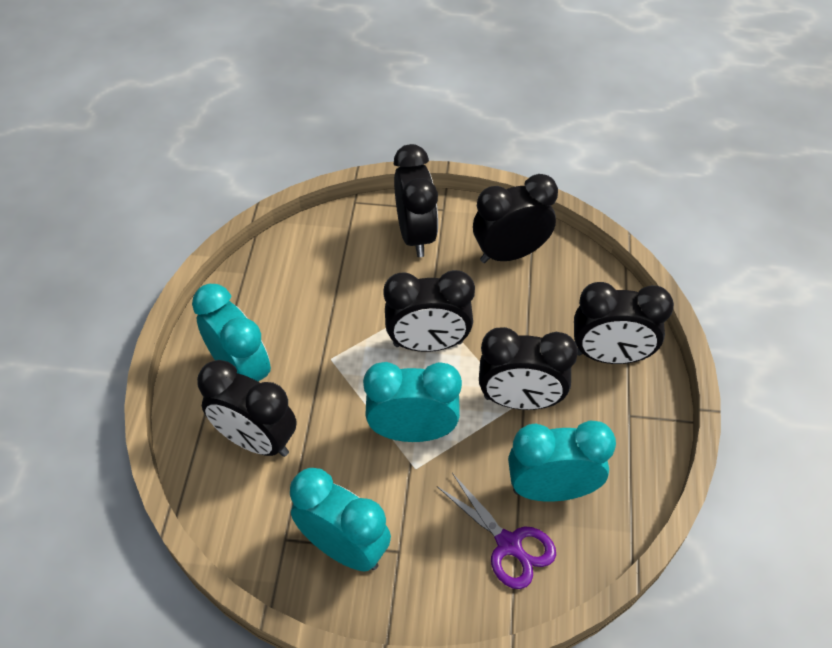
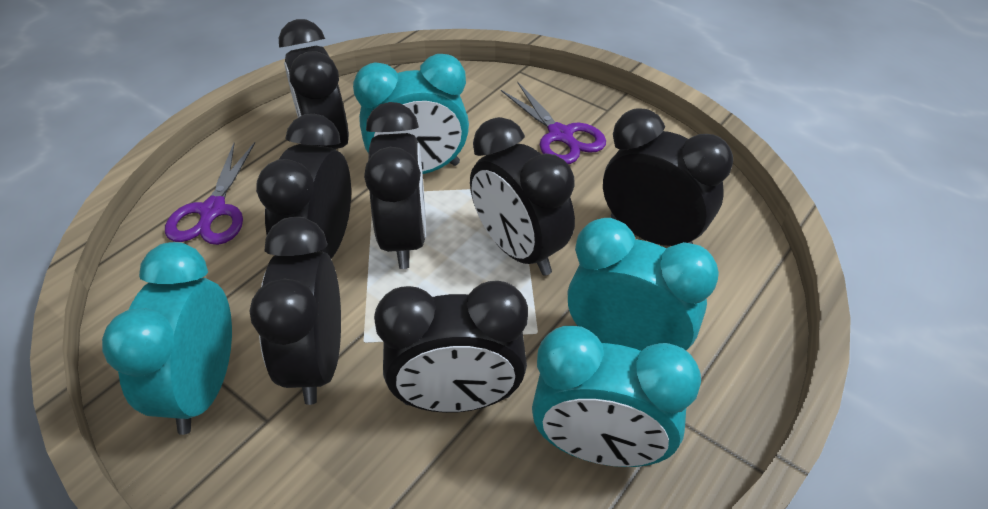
black clock: [197,360,297,457] [383,270,475,352] [394,144,438,257] [473,174,558,263] [479,327,578,410] [574,282,674,364] = 6 -> [249,217,341,405] [256,114,351,259] [279,19,349,150] [364,102,426,269] [374,281,528,413] [470,117,575,276] [603,108,733,246] = 7
purple scissors: [437,473,556,589] = 1 -> [165,142,255,245] [501,83,606,164] = 2

